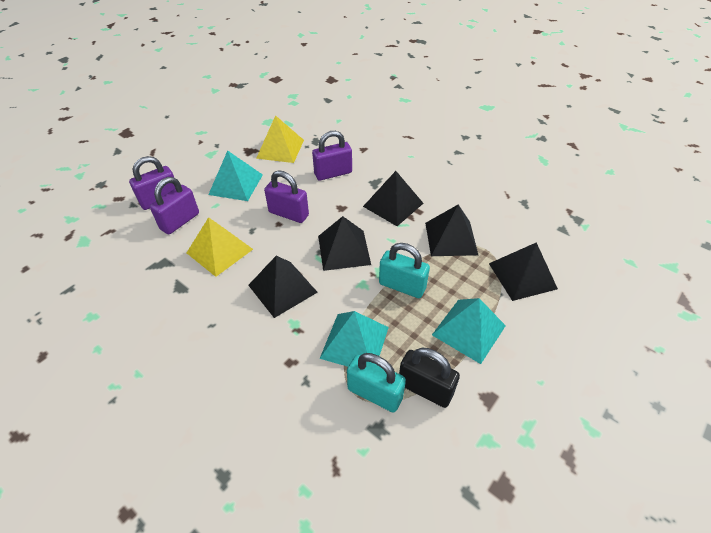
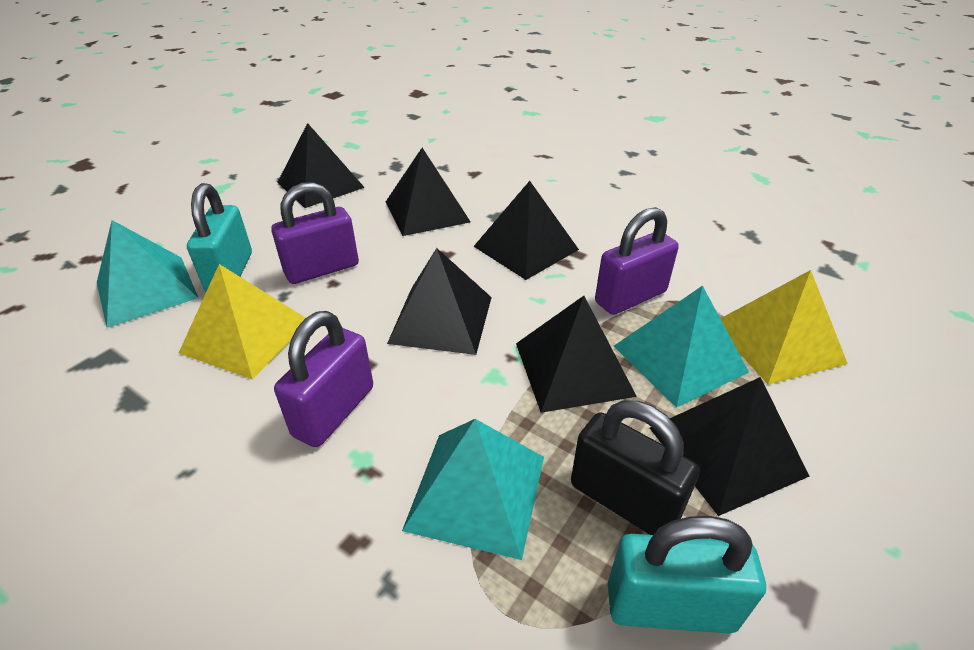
black pyramid: [248,256,318,318] [318,216,371,271] [363,171,423,226] [425,204,478,256] [489,242,558,301] = 5 -> [277,123,365,208] [386,148,471,236] [387,248,492,355] [473,181,579,280] [516,296,637,413] [650,377,810,516] = 6
purple padlock: [129,156,175,210] [150,177,199,235] [264,170,309,223] [312,131,352,181] = 4 -> [271,182,359,284] [274,311,373,447] [595,207,679,315] = 3

